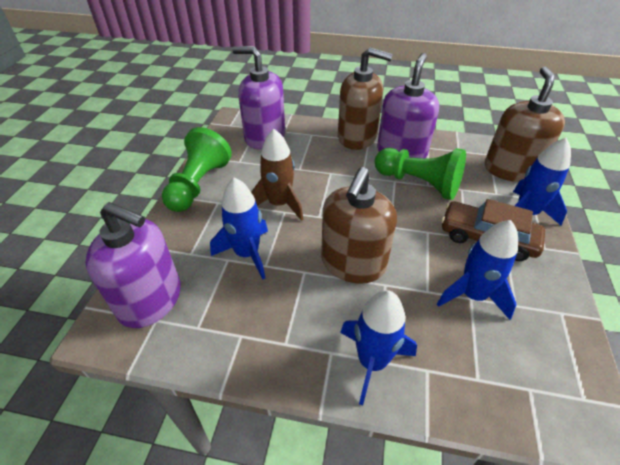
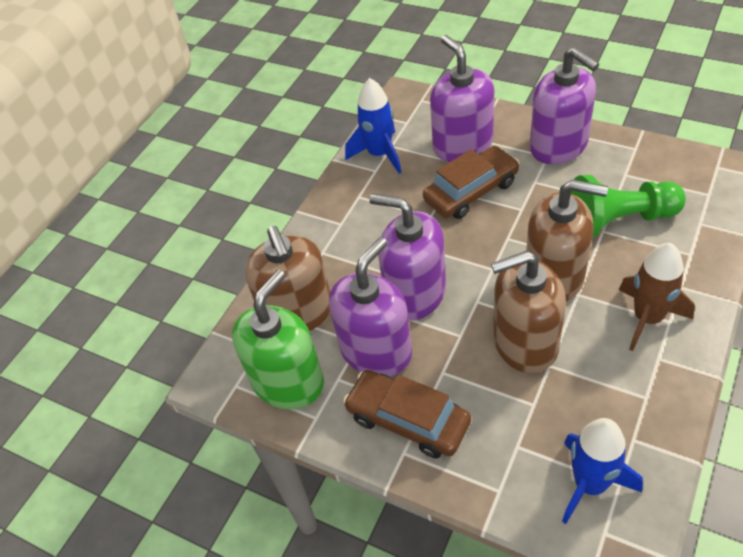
blue rocket: [210,177,268,279] [340,290,417,405] [437,220,518,320] [513,137,571,226] = 4 -> [345,78,401,174] [562,418,643,524] = 2
brown car: [441,199,545,261] = 1 -> [343,370,471,459] [423,146,519,219] = 2
green pawn: [162,127,232,212] [375,148,466,200] = 2 -> [571,175,686,237] = 1
green soap dispenser: none = 0 -> [232,270,324,409] = 1
purple soap dispenser: [85,202,181,328] [232,46,285,149] [377,53,439,158] = 3 -> [329,237,412,376] [369,193,446,321] [430,35,494,162] [530,47,599,164] = 4

